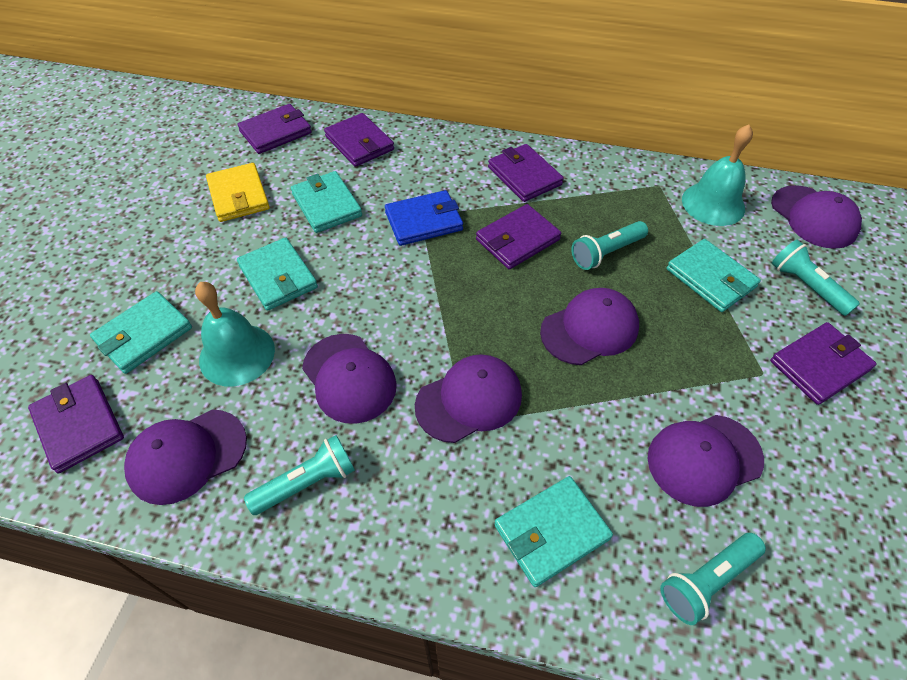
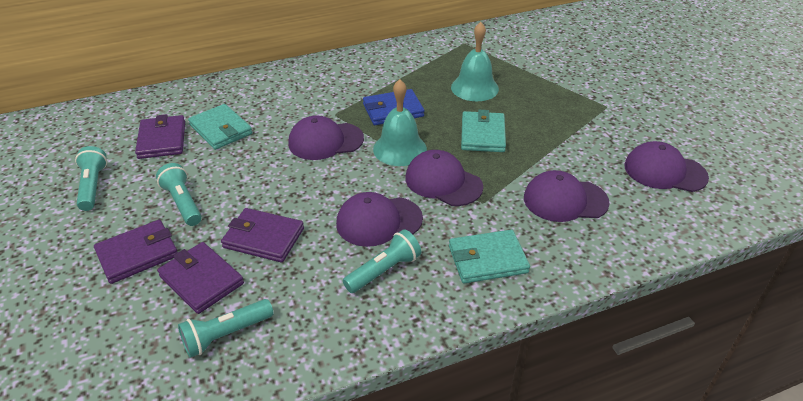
purple cap: [124,410,247,505] [302,334,397,424] [415,354,522,443] [540,288,639,365] [647,415,764,507] [771,185,862,249] = 6 -> [288,115,364,160] [336,192,423,247] [405,150,483,206] [524,170,610,222] [624,141,709,192] = 5
purple wallet: [28,375,124,473] [237,104,312,154] [324,113,394,167] [476,204,561,269] [488,144,564,202] [770,322,877,405] = 6 -> [94,220,178,284] [135,114,185,159] [157,242,244,314] [221,208,304,262] = 4
turquoise wallet: [90,291,192,374] [237,237,318,311] [291,171,362,233] [494,476,613,587] [667,239,761,312] = 5 -> [188,104,252,150] [449,230,530,284] [461,110,506,152] = 3
yellow wallet: [206,163,270,222] = 1 -> none = 0

